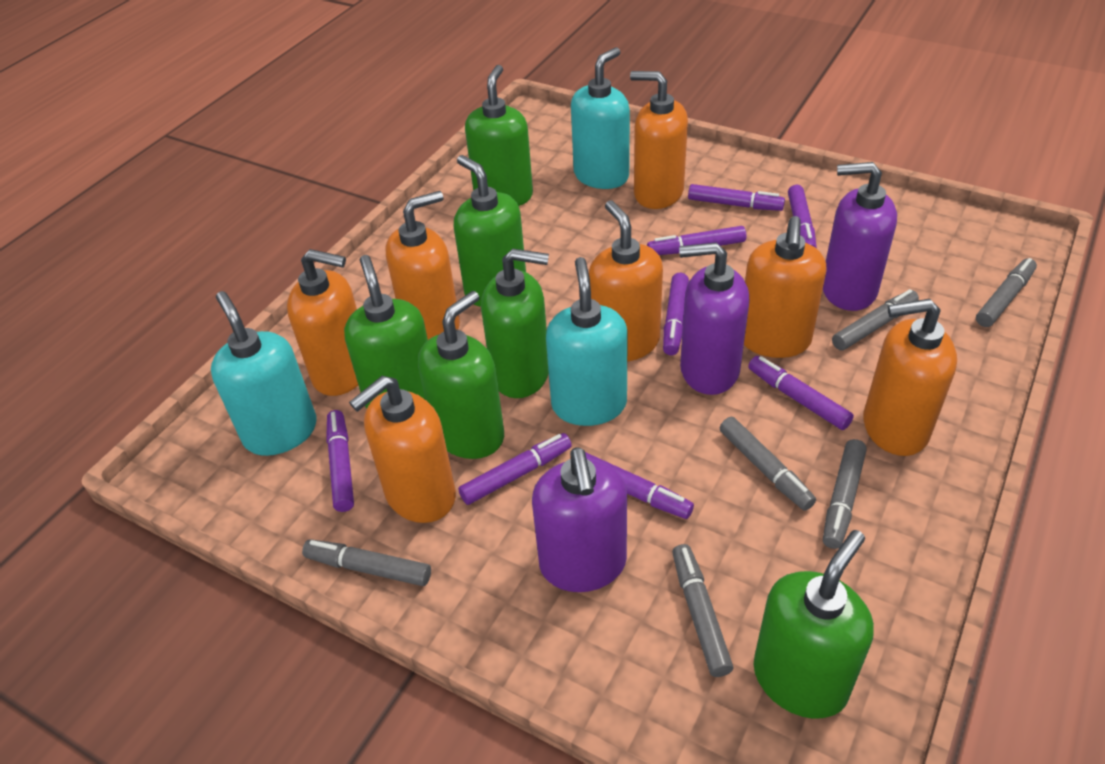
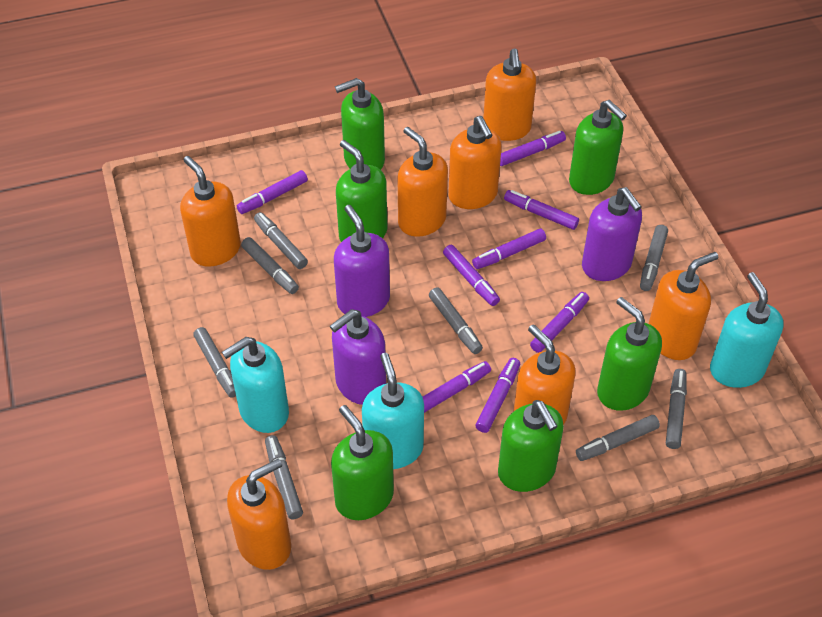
grey marker: [302,539,431,586] [672,544,733,677] [720,417,816,511] [823,439,867,549] [832,289,919,351] [976,258,1037,327] = 6 -> [193,327,236,398] [241,237,299,294] [254,212,308,269] [265,435,303,519] [429,287,483,354] [576,415,660,461] [640,225,668,291] [666,369,687,449] = 8

